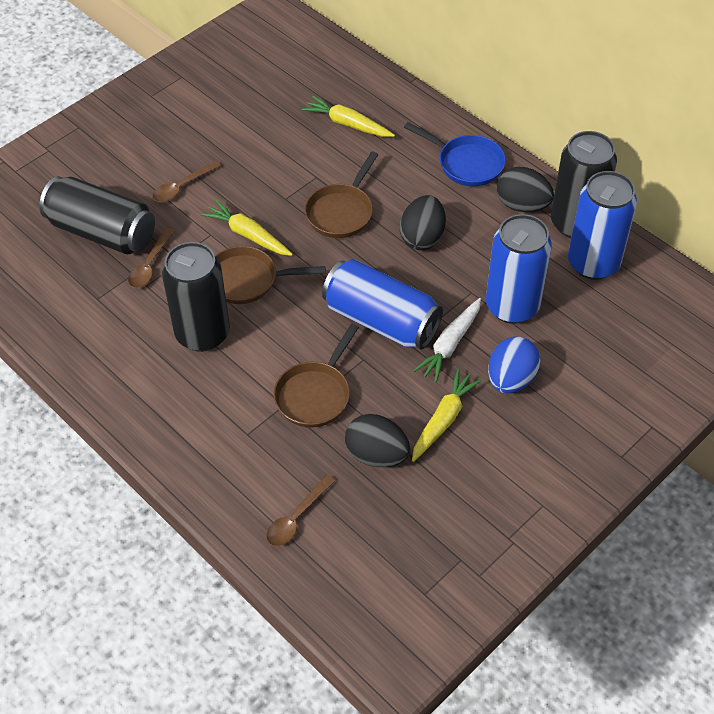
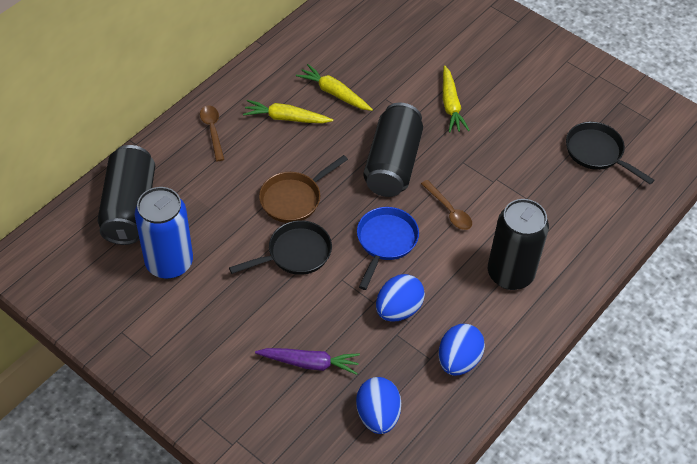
black egg: [345,414,410,467] [400,195,446,250] [497,167,554,212] = 3 -> none = 0
black pan: none = 0 -> [229,220,332,275] [566,122,654,185] = 2
blue can: [322,259,443,350] [486,214,552,324] [568,171,637,280] = 3 -> [135,187,193,279] = 1
blue egg: [488,336,540,393] = 1 -> [356,377,401,434] [376,274,425,322] [439,324,485,376] = 3
brown pan: [215,246,326,304] [274,324,359,428] [305,152,378,238] = 3 -> [259,155,348,223] = 1
brown spoon: [128,228,174,288] [152,161,221,202] [266,475,336,546] = 3 -> [200,105,224,161] [421,180,472,230] = 2
purple carrot: none = 0 -> [255,348,360,375] = 1
white carrot: [413,298,481,383] = 1 -> none = 0

